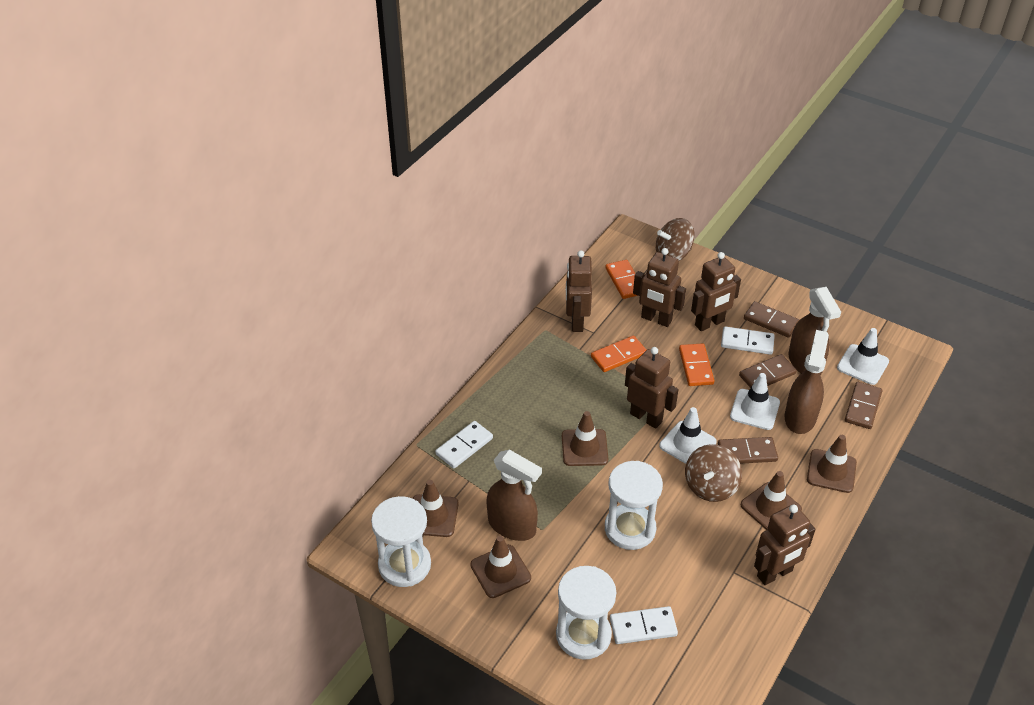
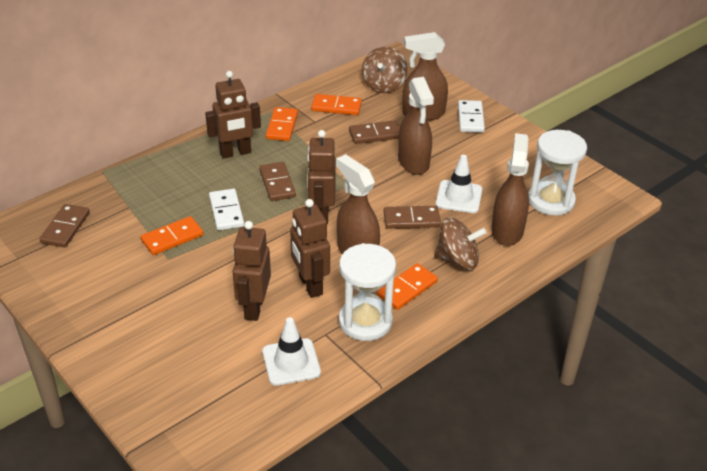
brown robot: [566,250,592,332] [625,347,679,429] [633,248,686,327] [691,252,741,331] [754,504,815,585] = 5 -> [205,71,261,159] [233,221,271,321] [290,199,330,298] [307,130,336,224] = 4
brown spray bottle: [486,449,542,541] [785,330,829,434] [788,287,841,375] = 3 -> [336,154,380,254] [398,77,434,175] [402,32,448,121] [491,133,529,246] = 4
brown traffic cone: [413,480,459,537] [470,536,531,598] [562,411,608,466] [740,471,802,530] [807,435,857,493] = 5 -> none = 0
orange domino: [591,335,646,372] [605,260,638,299] [679,343,715,386] = 3 -> [141,216,203,255] [266,107,298,141] [311,94,362,115] [377,263,438,310] = 4
white domino: [435,421,493,468] [610,606,678,644] [721,326,775,355] = 3 -> [209,189,244,230] [458,100,485,133] = 2
white hourglass: [371,496,431,587] [556,566,616,660] [605,461,663,550] = 3 -> [339,243,396,341] [528,130,587,215] = 2
white traffic cone: [659,407,717,464] [730,373,780,430] [837,328,889,385] = 3 -> [262,317,321,386] [435,155,482,213] = 2

